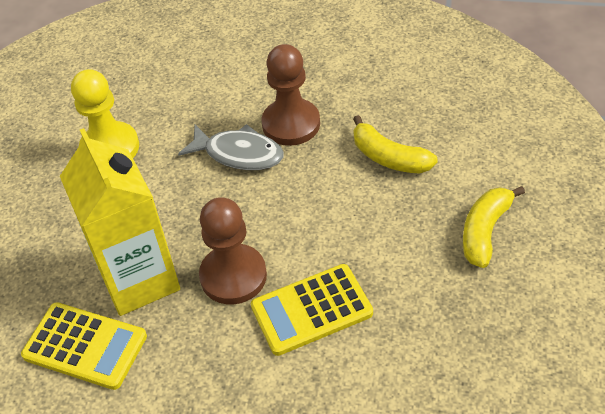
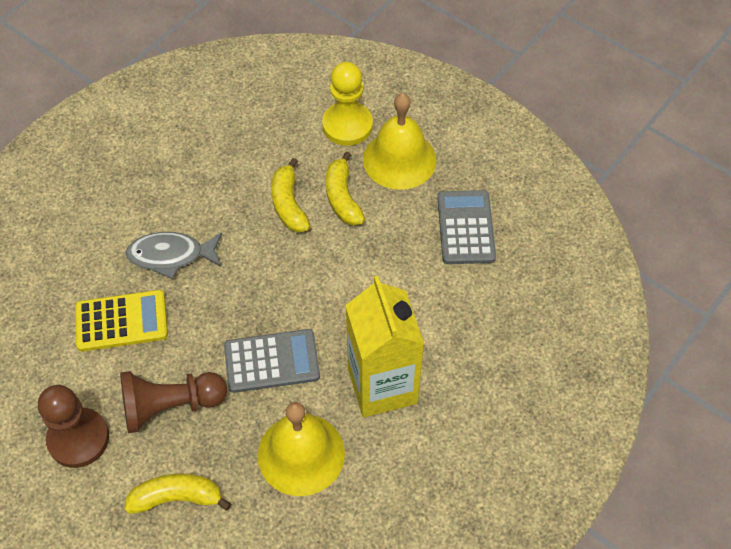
grey calculator: none = 0 -> [224,329,320,393] [437,190,496,264] = 2
yellow banana: [353,115,438,173] [463,186,525,268] = 2 -> [124,474,231,514] [271,158,310,232] [326,151,365,226] = 3
yellow bell: none = 0 -> [258,402,345,496] [363,93,437,190] = 2
yellow calculator: [21,302,147,390] [251,264,373,356] = 2 -> [75,290,168,352] = 1

